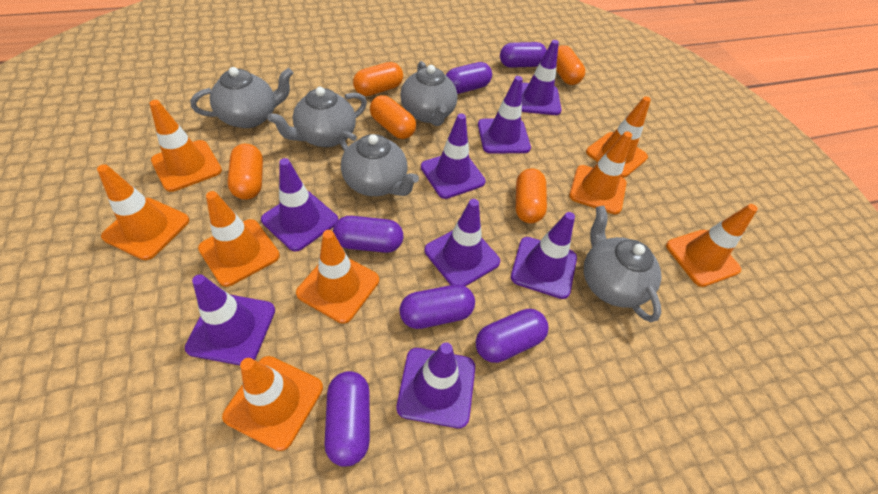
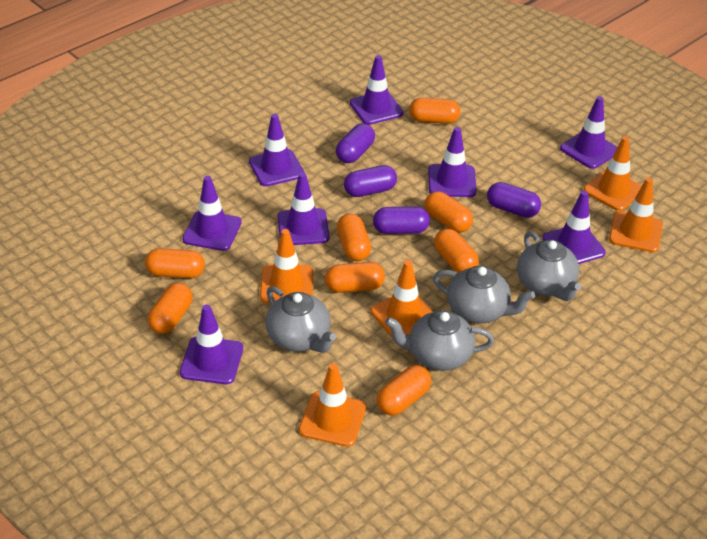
grey teapot: [190,67,293,128] [267,87,367,147] [339,131,419,196] [400,61,458,126] [584,206,662,322] = 5 -> [266,286,336,353] [385,310,494,371] [433,266,535,324] [517,231,581,301] = 4
orange capsule: [227,144,263,200] [353,62,403,96] [370,95,416,139] [516,168,547,223] [556,45,585,85] = 5 -> [145,248,205,278] [148,283,193,334] [325,262,385,293] [337,214,371,261] [377,365,431,416] [409,98,460,124] [424,191,473,233] [434,229,479,273] = 8
orange traffic cone: [97,164,190,260] [149,100,222,192] [198,191,280,287] [222,356,323,451] [296,230,379,324] [569,131,632,214] [586,96,651,178] [666,204,758,287] = 8 -> [260,229,313,303] [299,363,366,447] [371,260,433,337] [583,136,642,211] [609,178,663,252] = 5
purple capsule: [325,371,370,467] [333,216,403,253] [400,284,475,329] [446,62,492,94] [476,309,549,363] [500,42,547,68] = 6 -> [336,123,375,163] [344,165,397,197] [373,207,430,234] [487,182,541,218] = 4

